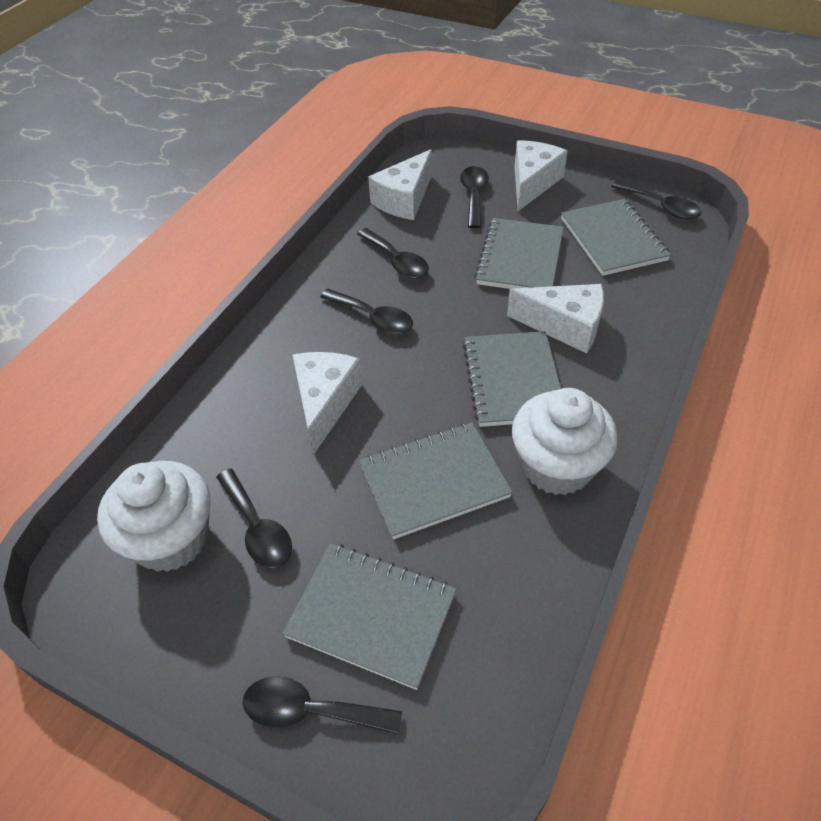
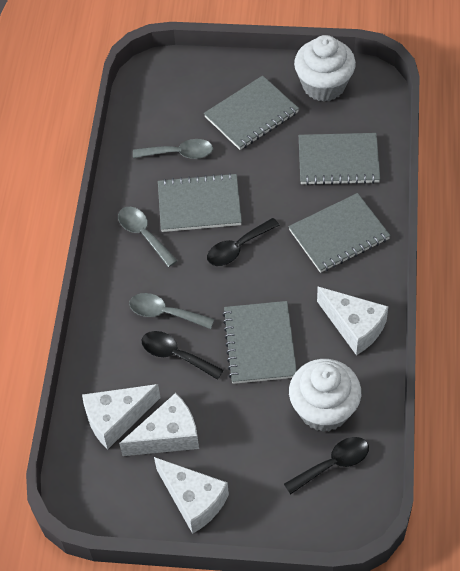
black spoon: [216,468,292,568] [243,676,402,735] [320,289,413,334] [357,228,429,279] [460,166,489,228] [611,180,701,219] = 6 -> [142,331,223,380] [207,218,279,266] [284,437,369,494] = 3
grey spoon: none = 0 -> [118,207,177,267] [129,293,214,329] [133,139,213,159] = 3

